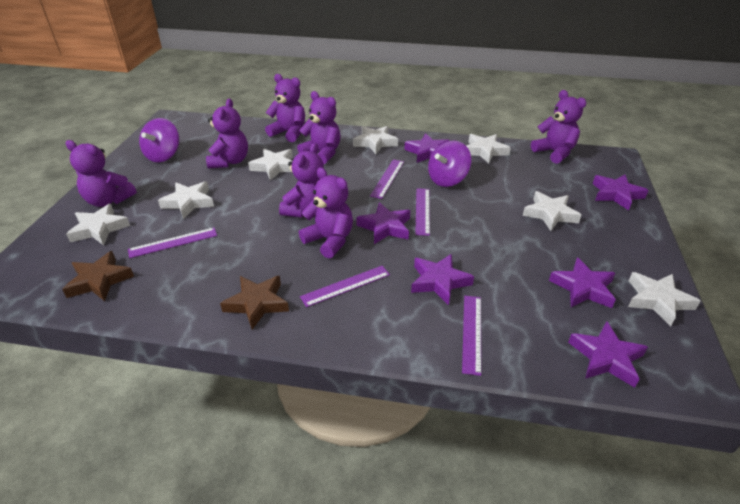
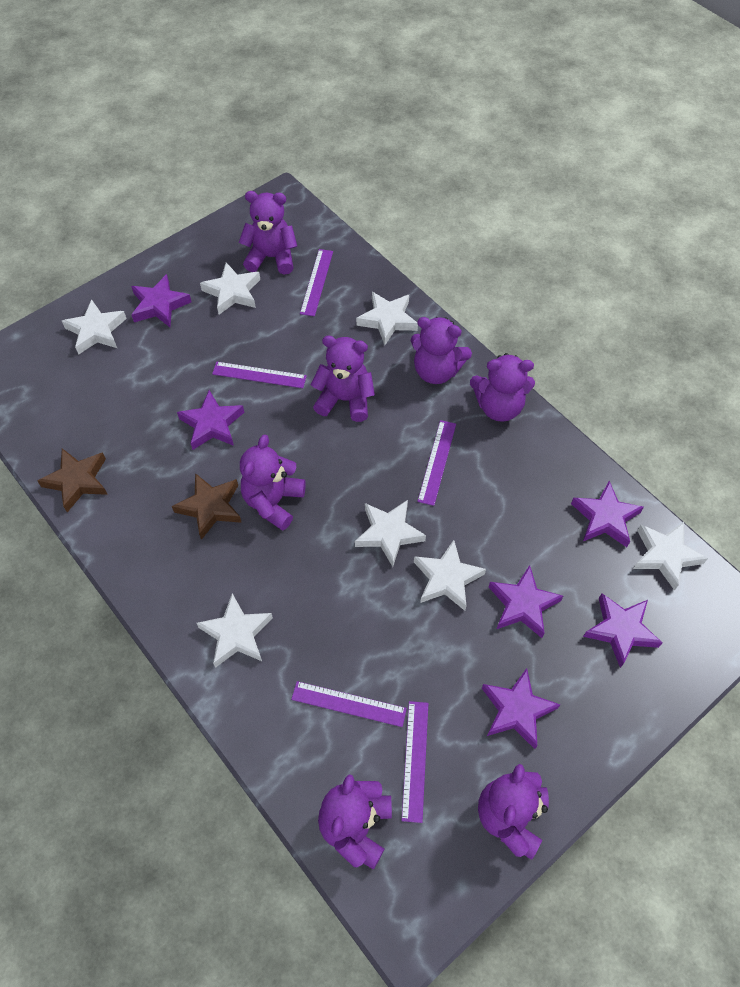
purple spinning top: [139,118,179,162] [428,140,471,187] = 2 -> none = 0

